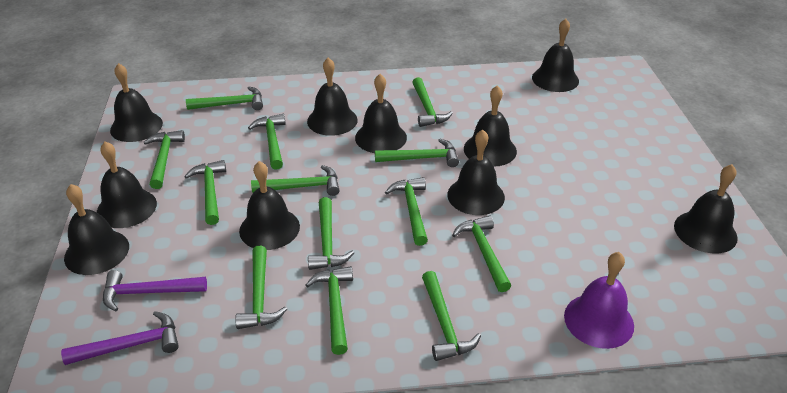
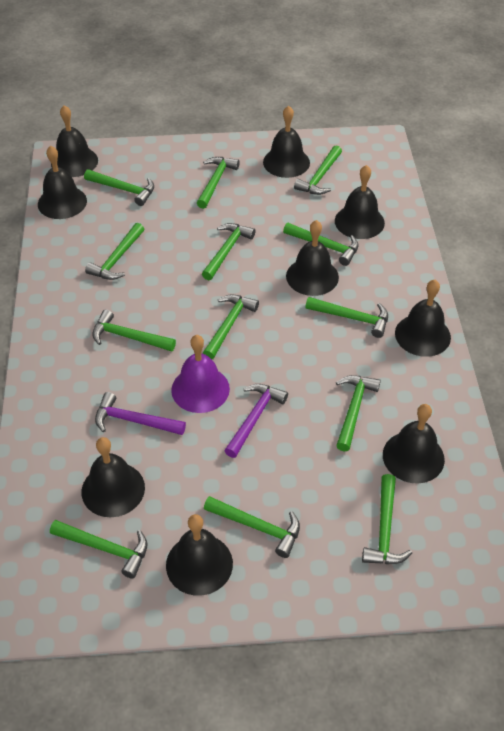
black bell: [64,184,129,275] [97,141,157,228] [110,63,163,142] [239,161,300,250] [307,58,358,136] [355,74,407,153] [448,129,505,215] [464,85,517,167] [532,19,579,92] [674,164,738,254] = 10 -> [38,146,87,219] [51,105,98,177] [82,437,145,517] [166,514,233,596] [263,106,310,178] [286,220,339,296] [335,165,385,239] [383,404,445,483] [395,280,451,357] = 9

